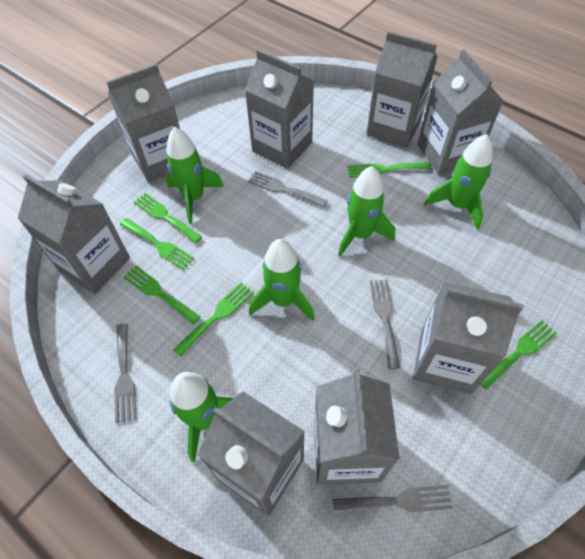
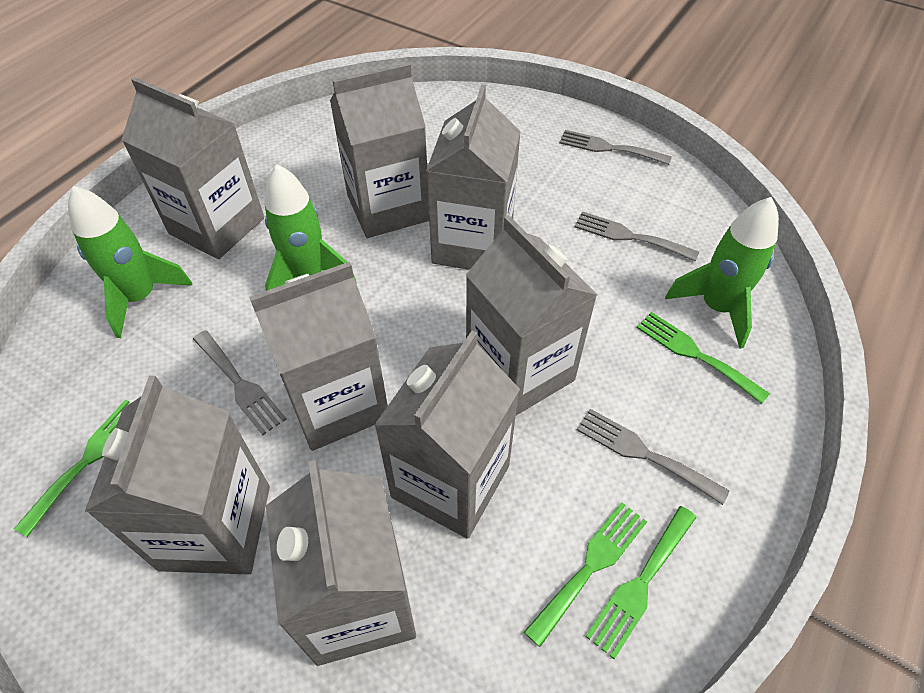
green fork: [120,218,194,270] [123,265,201,324] [134,193,202,243] [173,282,254,357] [348,162,431,178] [480,320,557,389] = 6 -> [14,399,132,537] [524,502,647,647] [585,506,697,659] [636,312,770,404] = 4
green rocket: [166,127,224,224] [170,372,234,462] [249,239,315,321] [338,166,395,257] [424,134,493,230] = 5 -> [68,186,193,338] [264,165,357,291] [665,197,779,349] = 3

